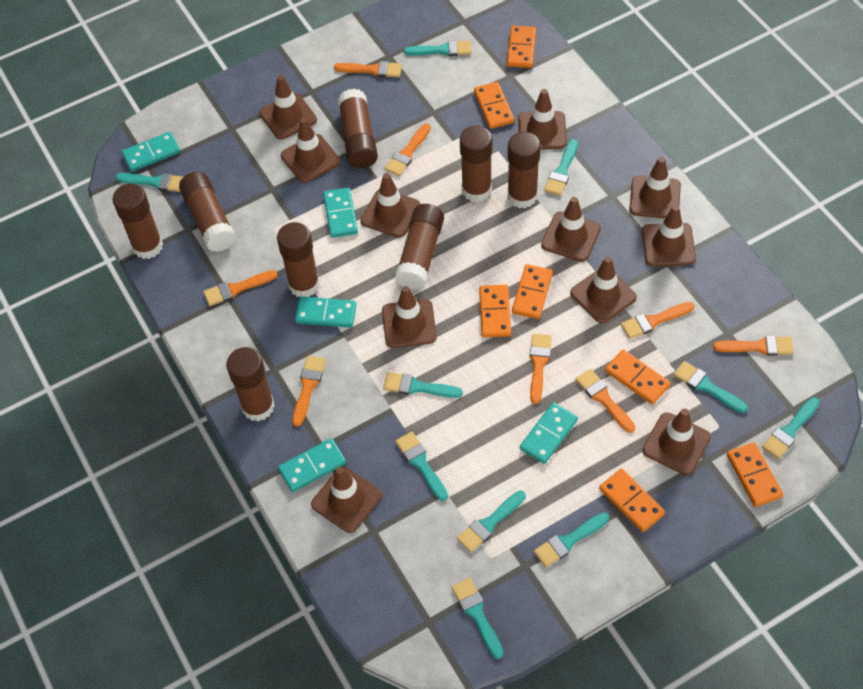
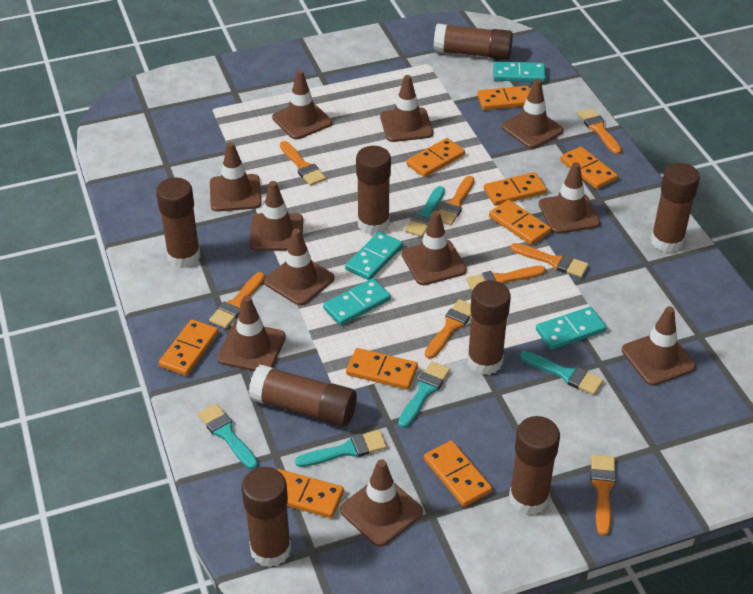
orange domino: [474,82,514,129] [479,285,511,337] [507,26,536,68] [512,264,553,319] [599,468,665,532] [605,350,671,404] [727,442,783,507] = 7 -> [159,319,218,376] [277,469,344,518] [346,348,418,390] [406,138,465,177] [424,441,492,507] [477,86,530,110] [484,172,547,206] [489,200,551,245] [560,146,618,189] = 9
turquoise brush: [115,173,183,192] [383,372,463,398] [395,432,448,501] [404,40,471,56] [451,578,503,659] [457,490,526,553] [534,512,609,567] [544,139,578,196] [674,361,748,413] [762,397,820,459] = 10 -> [198,403,258,469] [295,430,387,467] [398,361,450,428] [405,186,445,237] [520,351,603,395] = 5
turquoise domino: [122,132,180,172] [278,438,346,492] [295,297,357,328] [323,187,358,238] [520,402,578,464] = 5 -> [323,278,391,326] [345,232,403,280] [493,61,546,82] [536,307,607,350] = 4

